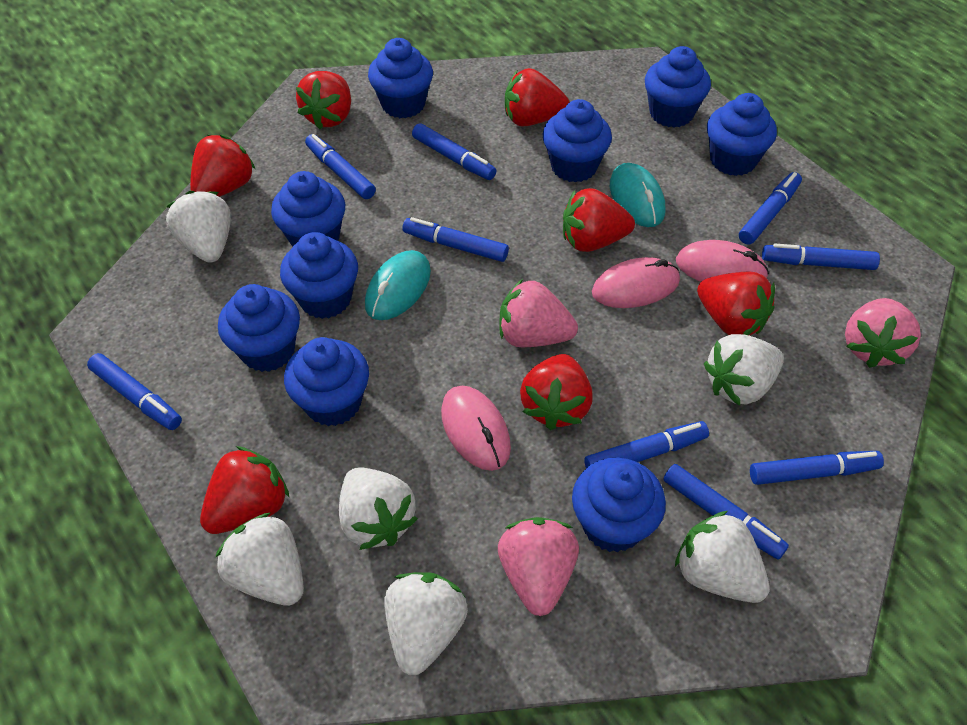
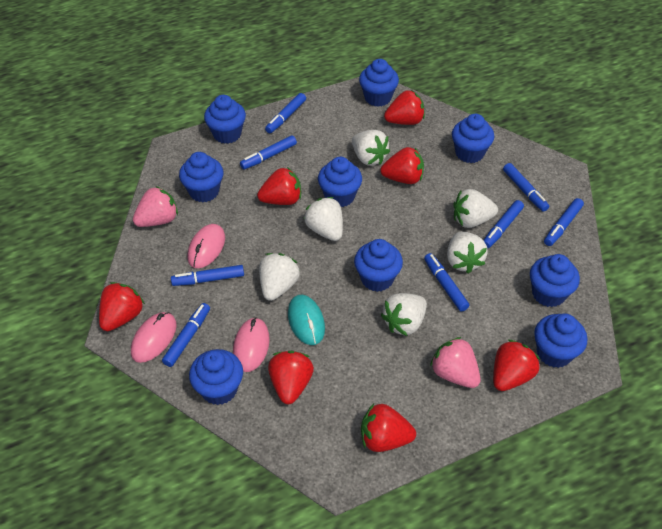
blue marker: [87,353,182,430] [305,134,376,199] [402,217,509,262] [412,123,496,180] [584,421,709,468] [663,464,789,560] [739,172,802,244] [750,451,884,485] [762,244,880,270] = 9 -> [162,303,210,367] [171,265,244,286] [240,135,297,169] [265,93,306,133] [424,253,469,311] [484,200,524,248] [503,163,549,212] [544,198,584,246] = 8
pink strawberry: [498,517,579,616] [499,279,578,347] [845,298,921,368] = 3 -> [133,186,178,227] [430,337,481,388] = 2
turquoise mouse: [365,250,431,320] [610,163,665,227] = 2 -> [288,295,325,345] = 1

